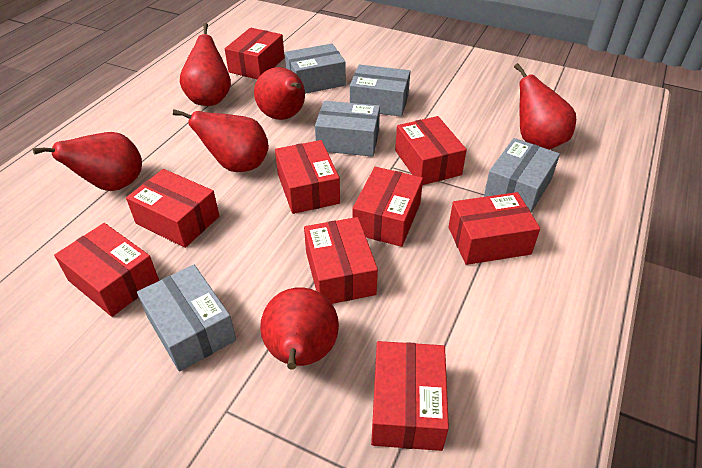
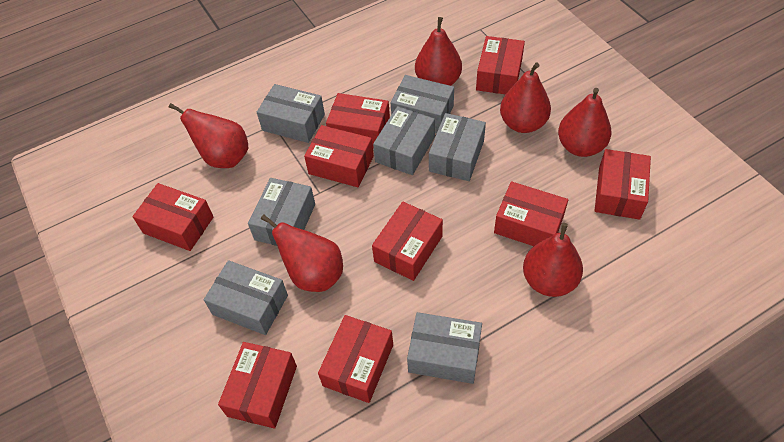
grey box: [137,265,236,372] [285,44,346,94] [315,101,380,157] [350,65,410,117] [484,138,560,213] = 5 -> [204,260,288,335] [248,178,315,246] [257,84,325,143] [373,106,435,175] [391,75,454,133] [407,312,482,384] [429,113,486,181] = 7

